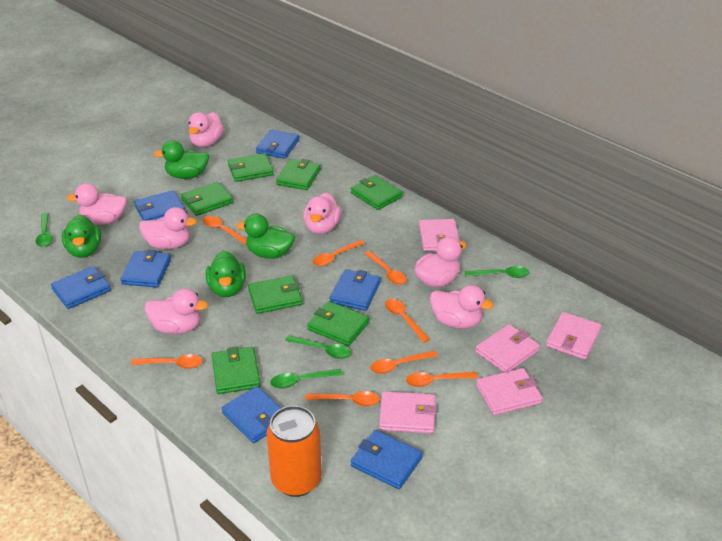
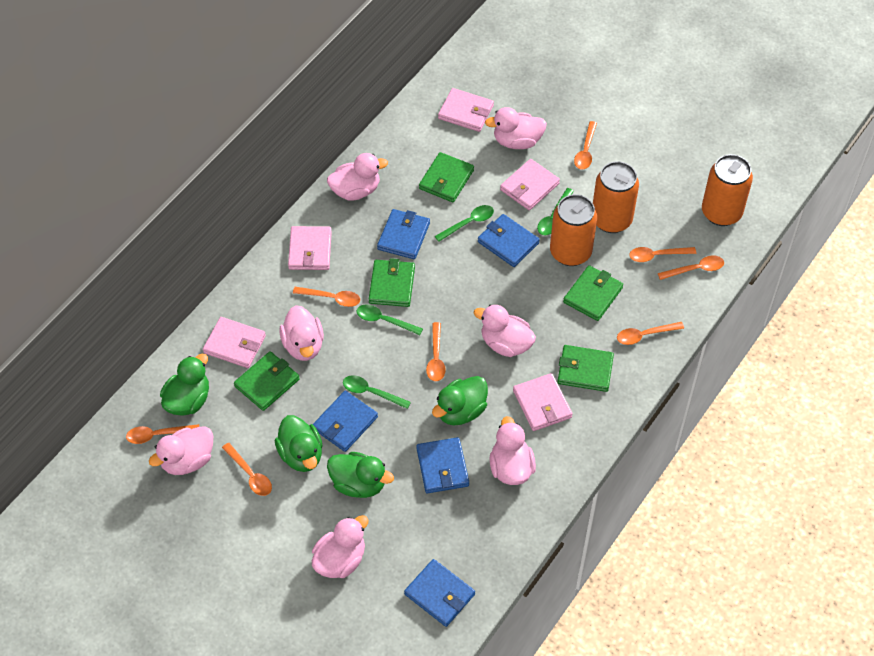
blue wallet: [51,266,111,309] [120,250,171,288] [134,190,185,220] [222,386,281,443] [256,129,300,159] [329,269,381,311] [351,430,423,489] = 7 -> [313,391,378,452] [377,209,430,259] [404,559,475,627] [416,437,469,493] [478,214,540,267] = 5
green wallet: [181,182,233,216] [212,347,261,394] [228,153,274,182] [248,275,303,314] [276,159,321,190] [307,301,369,346] [351,175,403,210] = 7 -> [234,351,300,411] [369,258,415,307] [419,152,474,202] [558,345,614,392] [563,265,623,321] = 5
orange can: [266,405,322,497] = 1 -> [550,194,597,266] [593,161,639,233] [702,154,753,226] = 3

